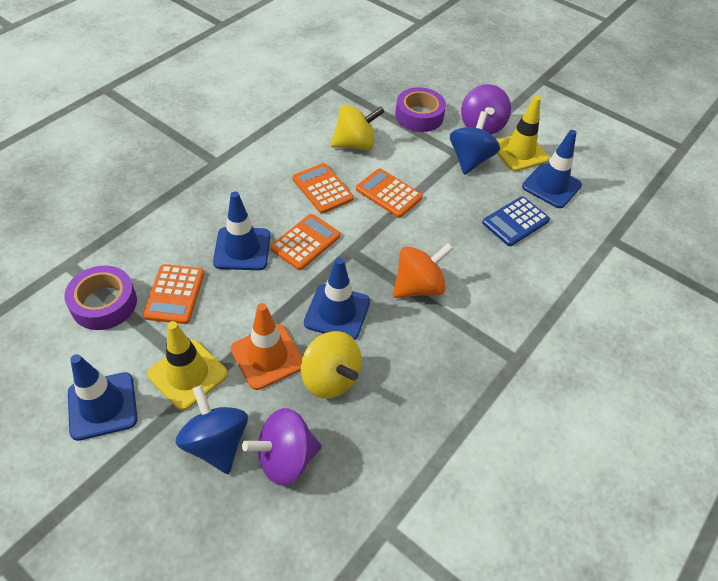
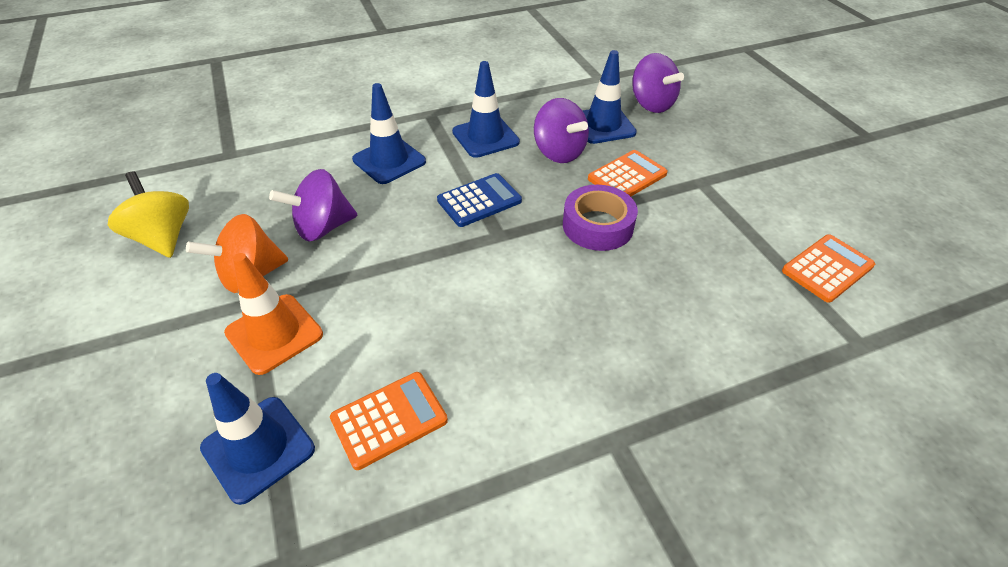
blue spinning top: [175,385,248,474] [450,111,500,175] = 2 -> none = 0
orange calculator: [143,264,204,324] [270,214,341,270] [293,163,354,214] [356,168,423,218] = 4 -> [330,372,448,470] [588,150,668,197] [782,234,875,303] = 3
purple spinning top: [242,408,322,486] [461,84,511,135] = 2 -> [269,169,357,241] [534,98,589,163] [632,53,684,113] = 3
purple tape: [64,266,137,330] [395,87,446,132] = 2 -> [563,185,638,251] = 1
yellow spinning top: [301,331,362,399] [330,105,385,150] = 2 -> [108,171,189,258] = 1
yellow traffic cone: [147,321,228,410] [497,96,549,171] = 2 -> none = 0

